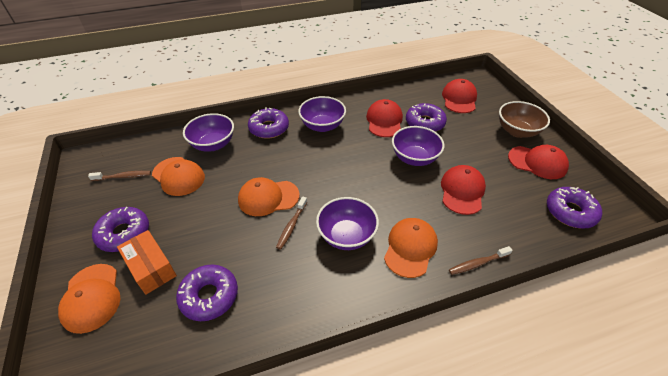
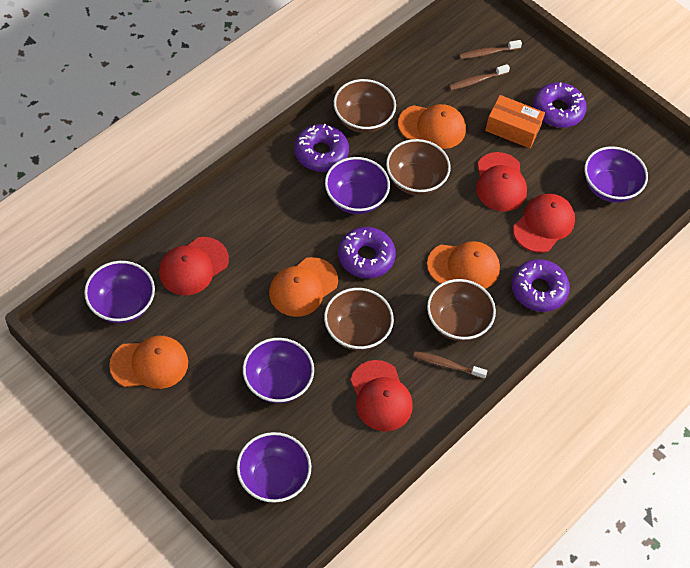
brown bowl: [499,101,550,138] = 1 -> [324,288,394,351] [334,79,396,133] [386,139,451,196] [427,279,496,341] = 4
purple bowl: [183,113,234,152] [298,96,346,132] [316,197,379,250] [392,126,444,166] = 4 -> [84,261,155,323] [237,432,311,503] [243,338,314,403] [325,157,390,214] [584,146,648,202] = 5
purple donut: [92,207,149,252] [176,264,238,321] [248,107,289,139] [406,103,447,132] [547,187,602,229] = 5 -> [294,124,349,172] [338,227,396,278] [512,259,570,312] [533,82,587,128] = 4

